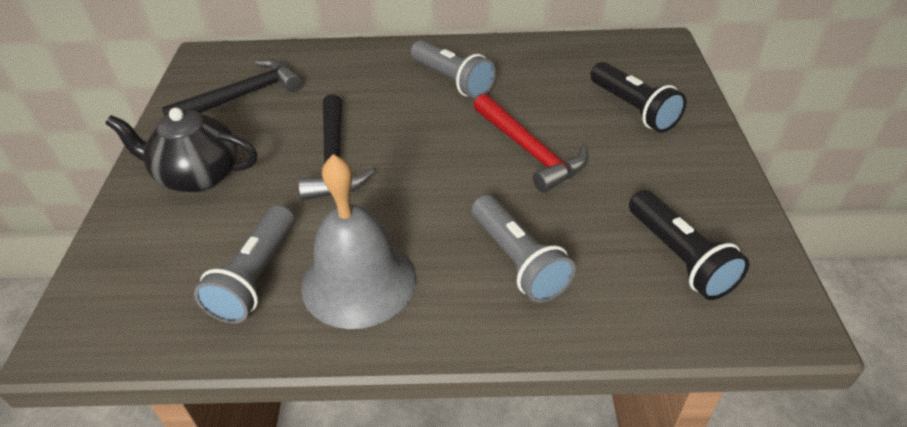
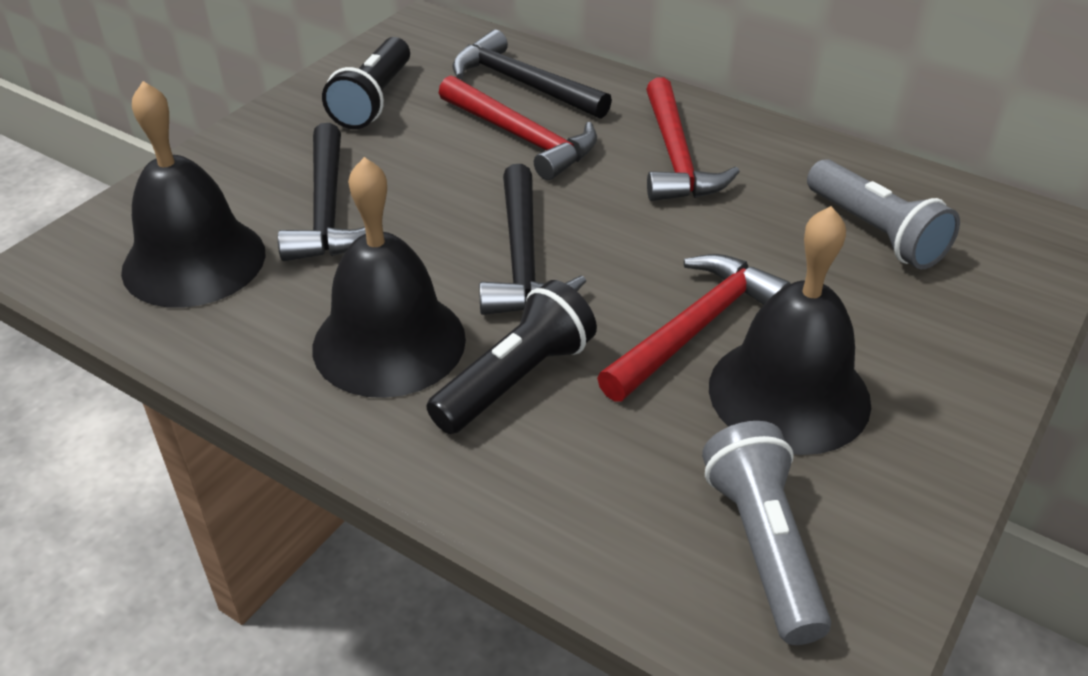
black bell: none = 0 -> [121,81,265,308] [312,157,466,398] [709,206,871,455] = 3
black hammer: [162,59,302,116] [298,94,374,200] = 2 -> [278,123,383,261] [452,30,612,119] [479,164,586,315] = 3
black teapot: [105,108,257,192] = 1 -> none = 0
grey bell: [301,154,416,329] = 1 -> none = 0
grey flashlight: [194,205,294,323] [411,40,496,99] [472,195,576,303] = 3 -> [702,421,831,645] [807,159,960,269] = 2
red hammer: [473,94,588,193] = 1 -> [439,75,597,180] [597,254,791,402] [646,77,740,201] = 3

